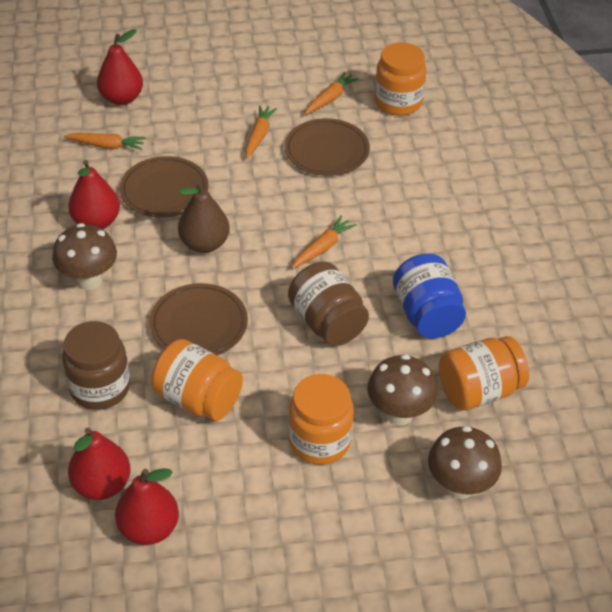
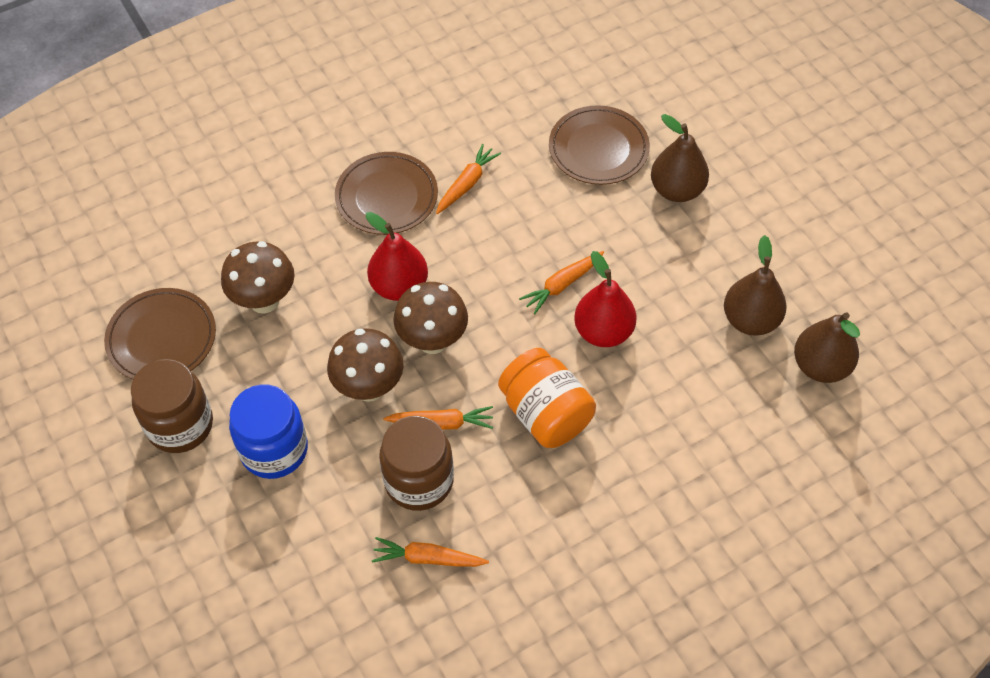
brown pear: [178,181,230,253] = 1 -> [651,114,709,202] [724,235,787,336] [794,312,860,383] = 3
orange jar: [151,339,243,421] [288,374,354,465] [375,42,426,116] [439,336,529,410] = 4 -> [498,348,596,448] = 1
red pear: [68,160,120,229] [68,428,130,500] [97,29,143,105] [115,468,179,545] = 4 -> [366,212,428,301] [574,251,636,347] = 2

